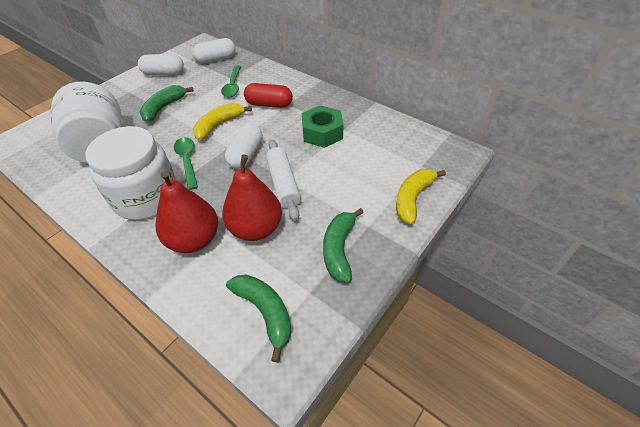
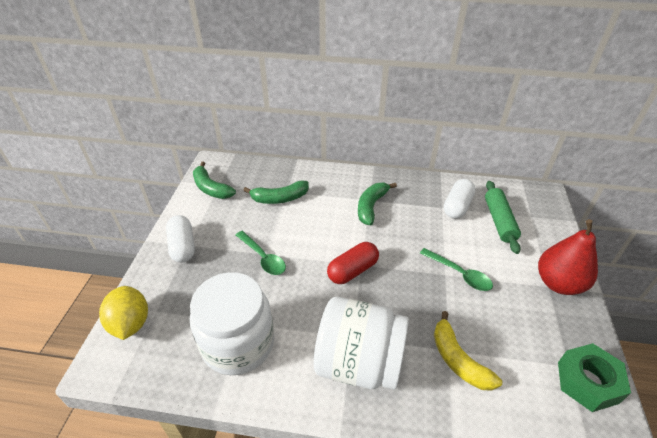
green rolling pin: none = 0 -> [485,181,521,254] = 1
red pear: [156,171,218,253] [222,154,282,241] = 2 -> [538,219,598,295] = 1
white capsule: [138,54,184,75] [192,38,236,63] [225,123,263,169] = 3 -> [166,215,195,262] [444,179,476,219] = 2
white rolling pin: [266,140,301,221] = 1 -> none = 0
yellow banana: [193,103,252,140] [396,169,446,224] = 2 -> [434,311,502,391] = 1
yellow lemon: none = 0 -> [99,286,148,340] = 1

